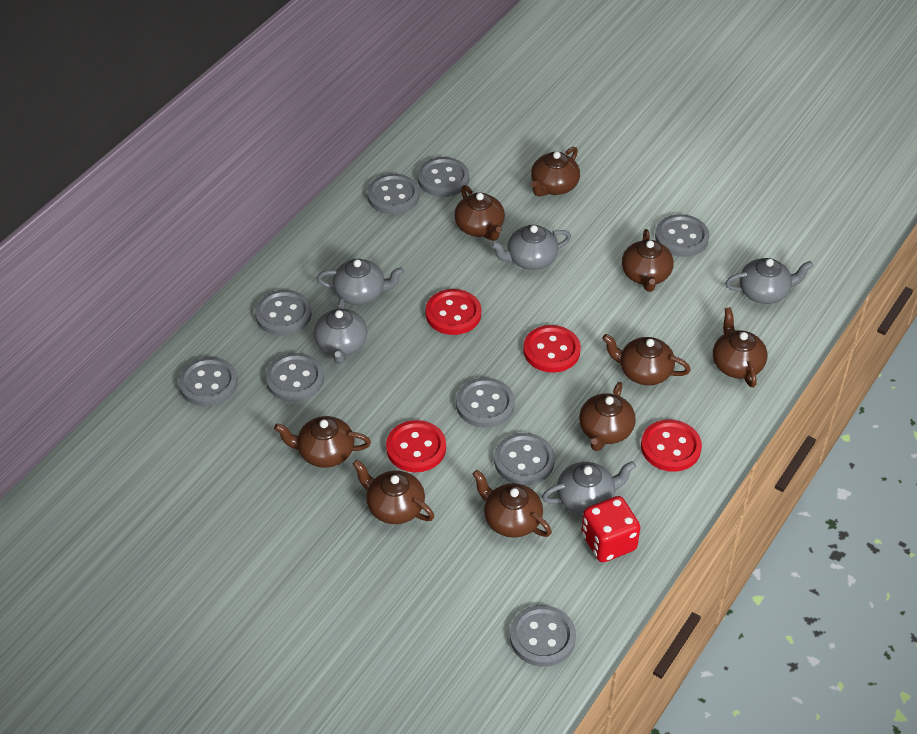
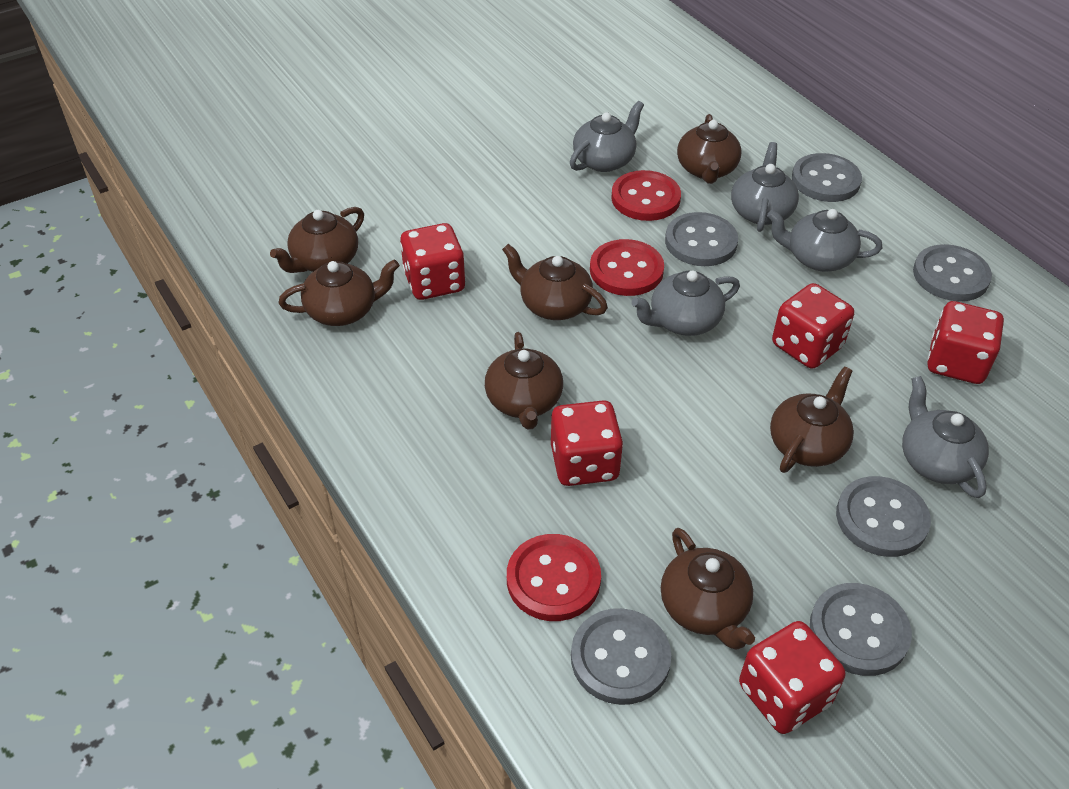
brown teapot: [274,416,371,468] [353,459,434,524] [454,185,505,241] [473,470,552,538] [531,147,580,197] [579,382,636,451] [602,334,691,385] [622,229,674,292] [713,307,767,388] = 9 -> [270,207,364,273] [279,259,400,326] [485,332,563,429] [502,244,608,320] [661,528,755,650] [677,114,742,184] [770,366,854,473] = 7
grey button: [179,357,238,406] [255,290,311,336] [266,353,324,402] [367,174,420,214] [418,157,469,197] [456,378,515,428] [494,433,555,485] [510,605,576,667] [655,214,709,257] = 9 -> [571,608,671,705] [665,212,738,266] [792,153,862,202] [810,583,912,676] [836,476,931,557] [913,244,992,301] = 6
red button: [386,420,446,472] [426,289,481,335] [523,325,581,373] [641,419,702,472] = 4 -> [507,534,601,621] [590,239,664,296] [611,170,681,221] = 3
red dice: [581,496,640,562] = 1 -> [400,223,466,300] [551,400,623,486] [739,621,845,734] [772,283,854,369] [927,301,1004,384] = 5

